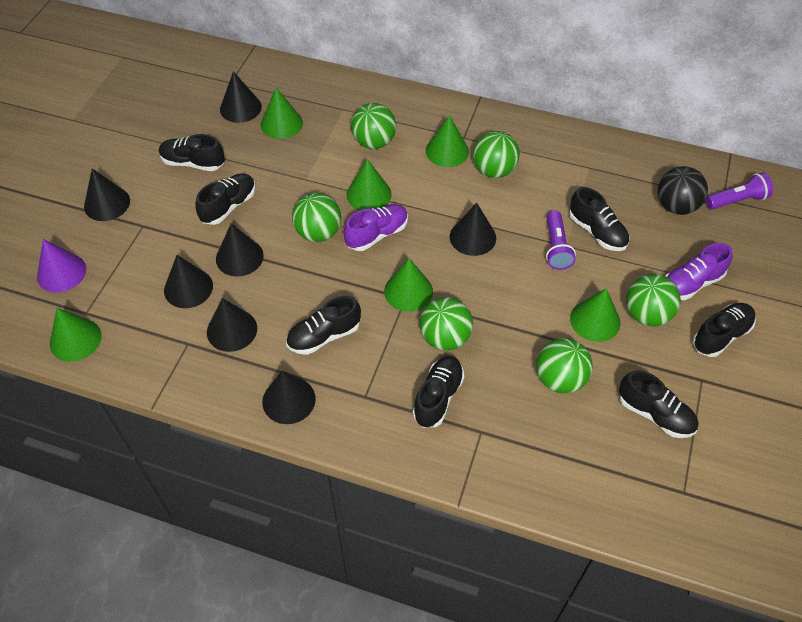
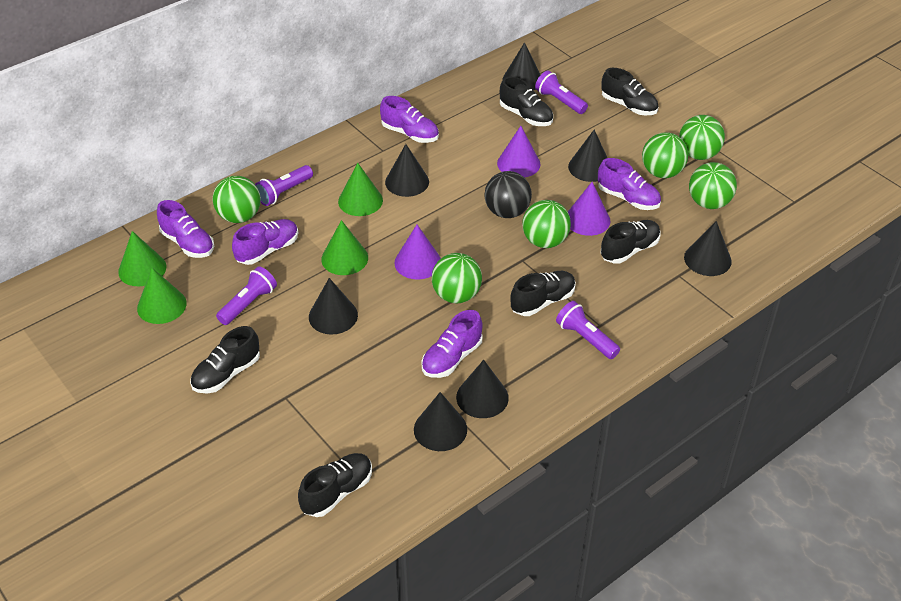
black shoe: [159,134,225,171] [195,173,255,225] [286,296,361,355] [413,356,464,428] [569,187,629,251] [619,370,698,438] [693,303,756,357] = 7 -> [190,326,260,393] [298,453,372,517] [500,77,553,126] [511,271,576,316] [600,220,661,264] [601,68,658,116] = 6
green cone: [50,308,102,362] [261,88,303,139] [347,159,392,210] [384,258,433,312] [426,115,469,167] [570,288,620,342] = 6 -> [118,231,166,286] [137,268,187,324] [321,220,368,275] [338,163,383,216] = 4
purple cone: [37,239,86,293] = 1 -> [394,225,441,279] [497,126,540,178] [568,182,610,236] = 3
purple flashlight: [546,210,576,270] [706,172,773,210] = 2 -> [216,266,277,325] [255,165,313,206] [535,70,588,114] [556,301,620,359] = 4
purple shoe: [344,204,408,251] [665,243,733,300] = 2 -> [157,200,214,258] [232,219,298,265] [380,96,439,143] [421,310,483,378] [598,158,661,210] = 5

